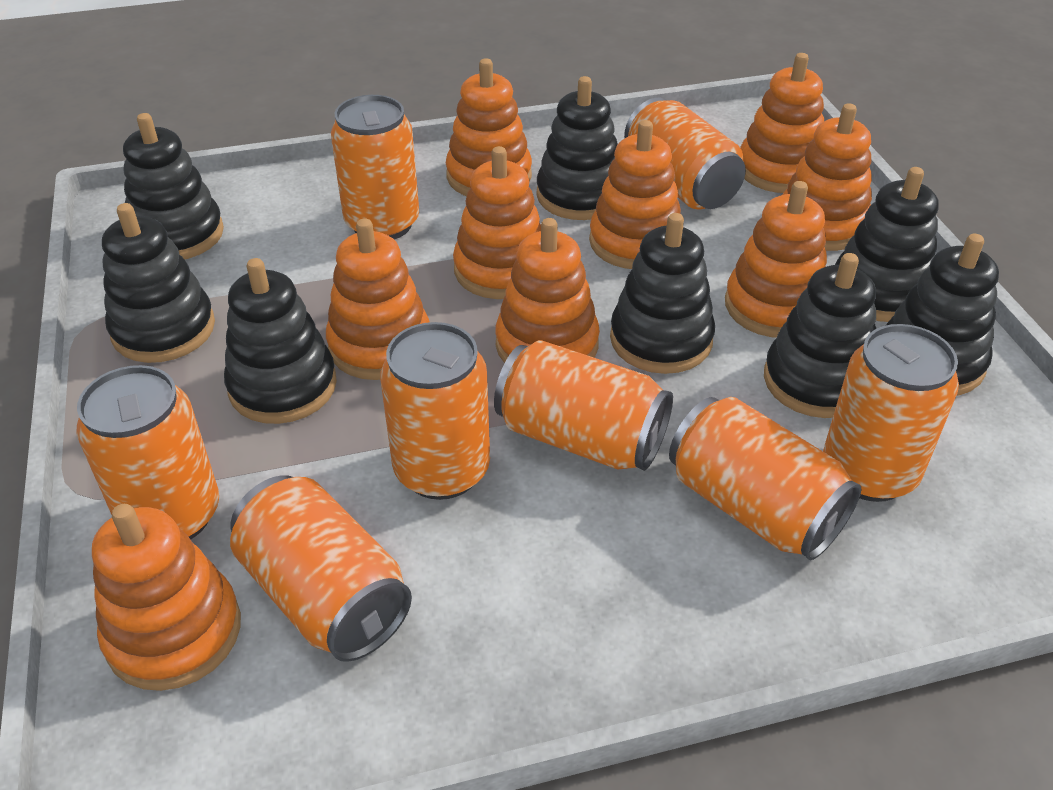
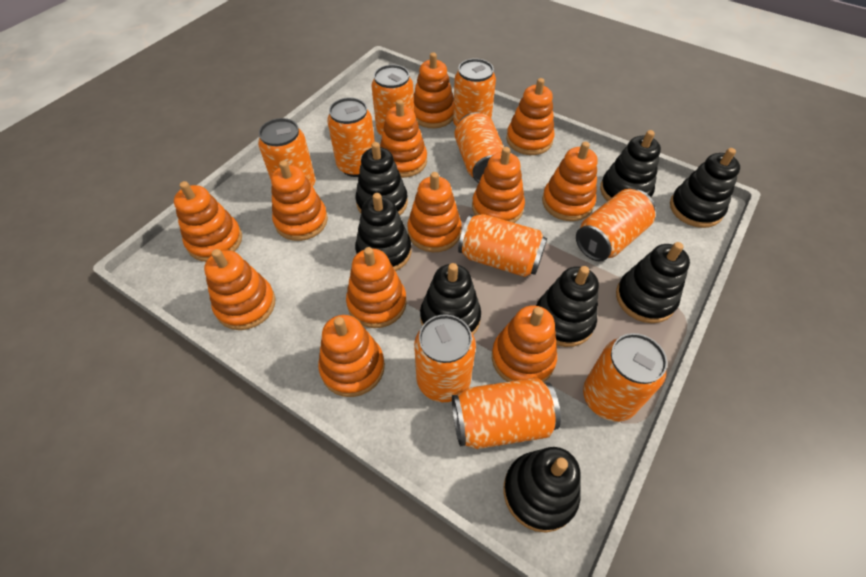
orange can: [77,365,219,540] [230,475,412,662] [331,95,419,240] [380,322,490,500] [494,340,673,471] [624,98,746,210] [669,397,862,560] [823,324,959,502] = 8 -> [258,118,315,186] [327,97,375,177] [372,64,414,136] [414,314,476,402] [452,378,561,449] [453,58,496,126] [455,112,504,183] [458,214,547,277] [576,189,655,261] [583,333,667,422] = 10
orange stacking toy: [92,504,241,691] [326,218,430,380] [446,58,532,196] [453,146,541,299] [495,218,600,363] [589,120,681,269] [725,181,827,338] [740,53,824,193] [783,103,872,251] = 9 -> [174,181,242,262] [204,249,275,330] [271,161,328,241] [318,315,385,397] [346,247,407,328] [380,99,427,178] [407,172,462,252] [414,52,454,128] [472,147,525,223] [492,305,557,382] [506,78,555,155] [542,141,598,221] = 12

